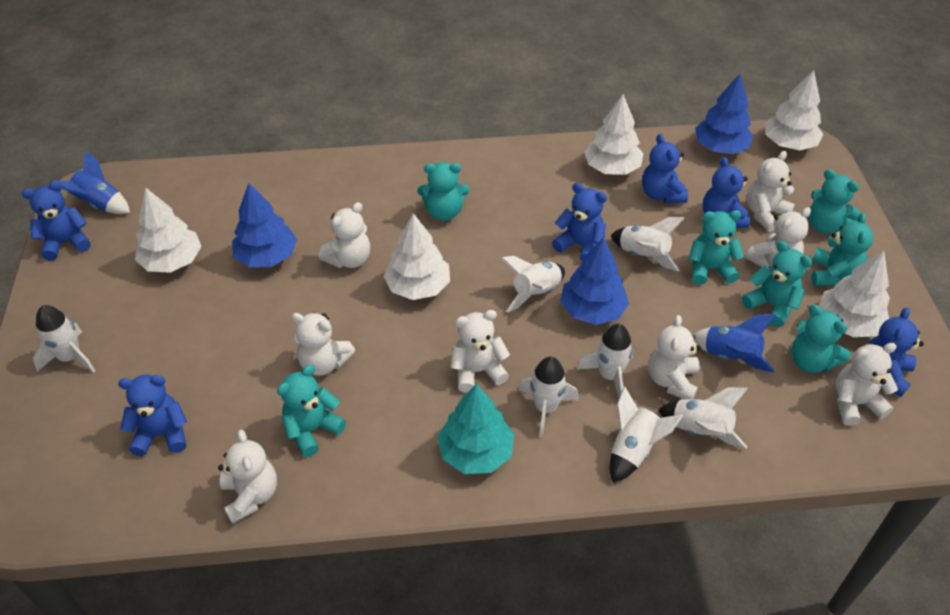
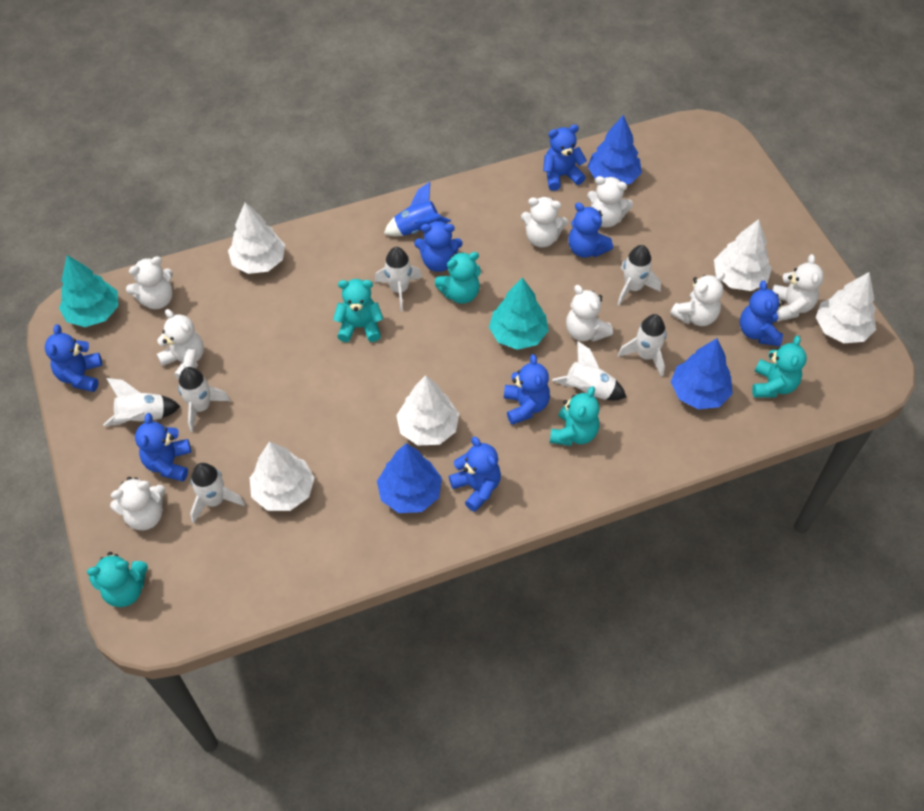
blue rocket: [51,150,130,214] [694,314,776,373] = 2 -> [384,182,451,236] = 1
blue teddy bear: [22,181,90,261] [118,375,187,456] [552,183,607,261] [642,134,688,203] [703,157,750,228] [868,308,924,397] = 6 -> [45,324,102,392] [135,413,191,482] [414,221,462,272] [449,436,501,512] [504,354,550,425] [543,124,587,191] [568,202,613,258] [740,281,784,346] = 8
turquoise teddy bear: [277,365,346,457] [418,162,470,221] [689,210,744,285] [742,241,812,327] [791,304,851,373] [809,169,861,233] [811,213,874,286] = 7 -> [87,552,148,607] [333,279,383,342] [435,252,481,304] [550,386,599,446] [752,336,807,398] = 5
turquoise tree: [437,384,514,474] = 1 -> [59,255,118,327] [489,278,549,350] = 2

